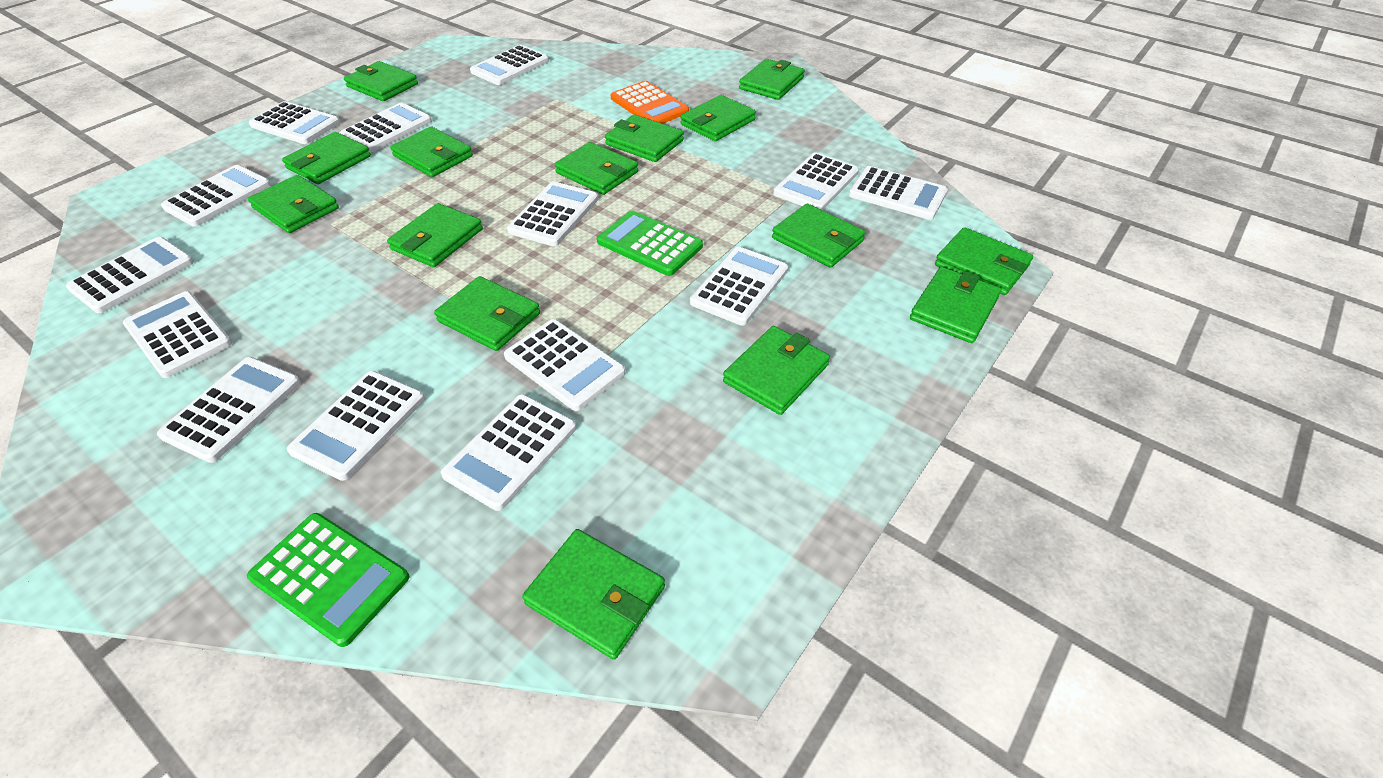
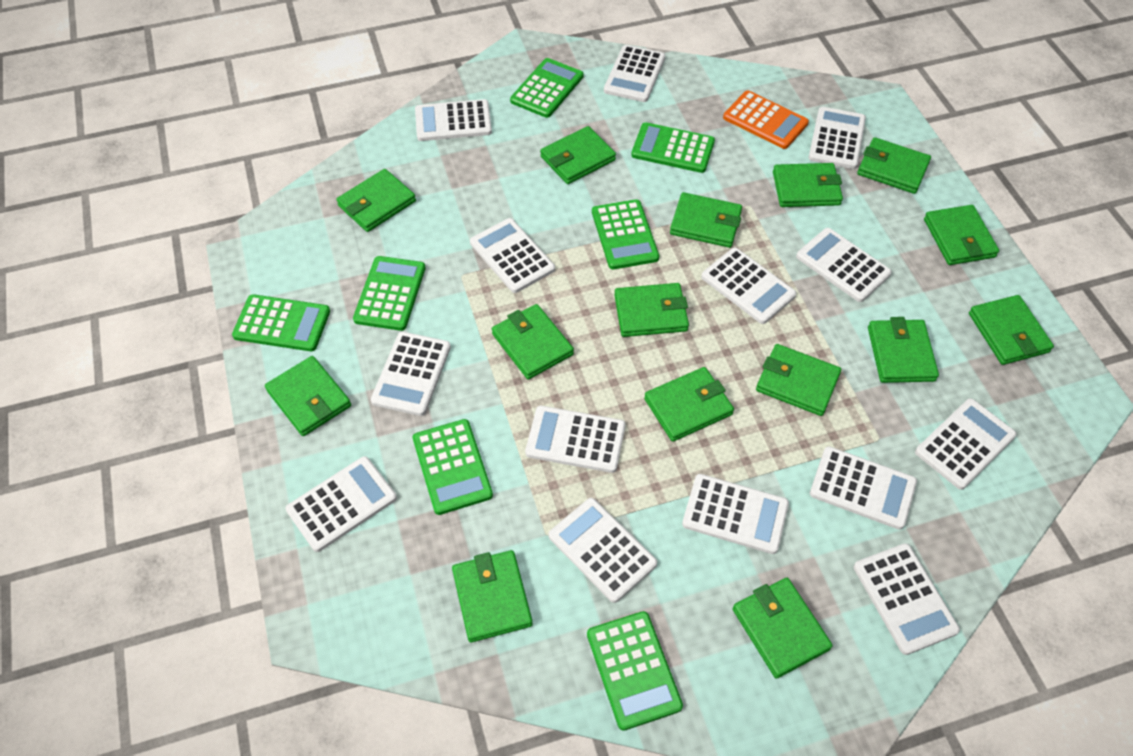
green calculator: [247,513,409,647] [597,211,703,276] = 2 -> [232,294,330,351] [353,256,426,331] [413,419,493,515] [510,58,583,118] [587,611,683,731] [592,199,659,270] [631,122,715,173] = 7

